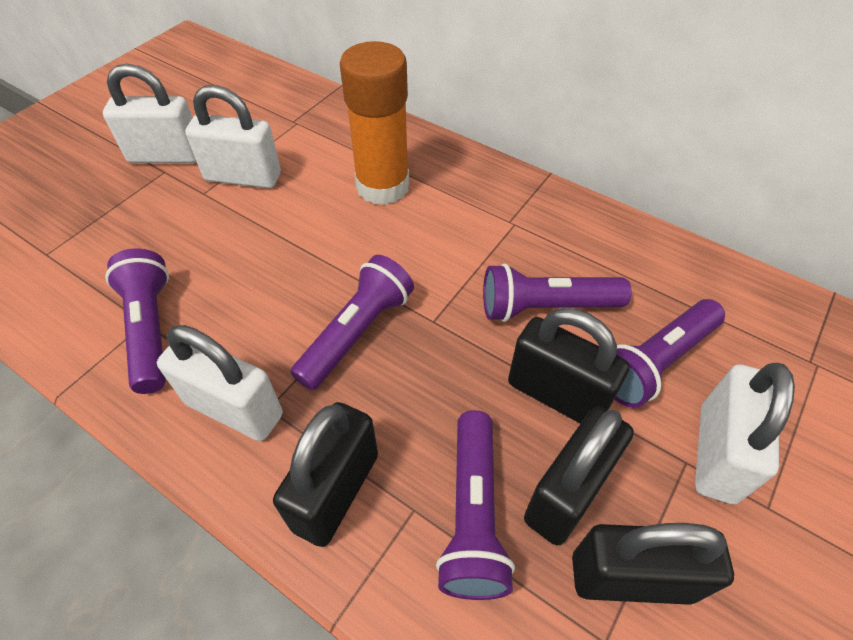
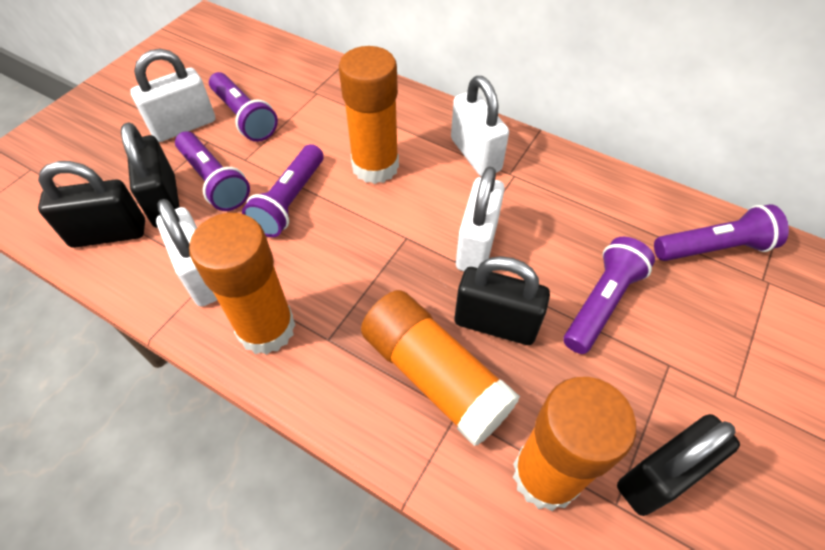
orange glue stick: [340,41,410,205] = 1 -> [189,213,295,355] [339,46,399,184] [361,290,520,446] [513,377,636,511] = 4

